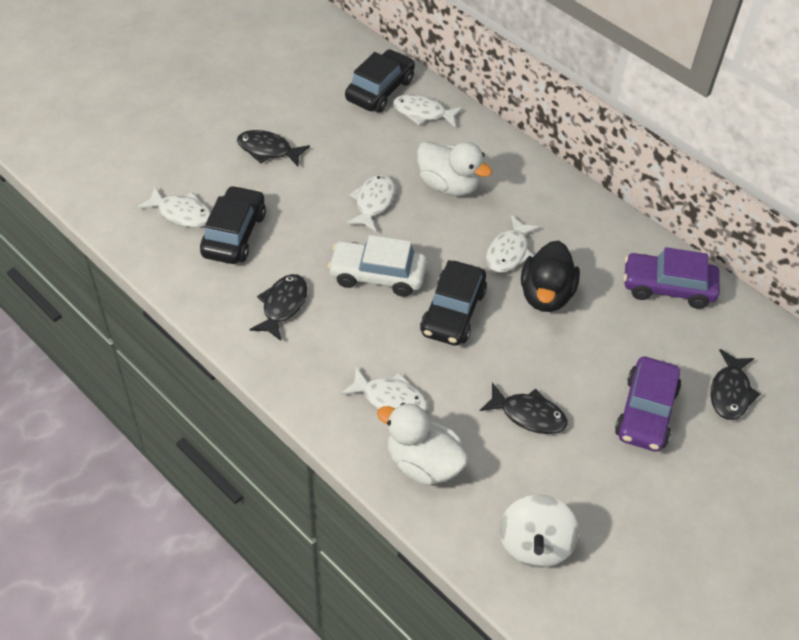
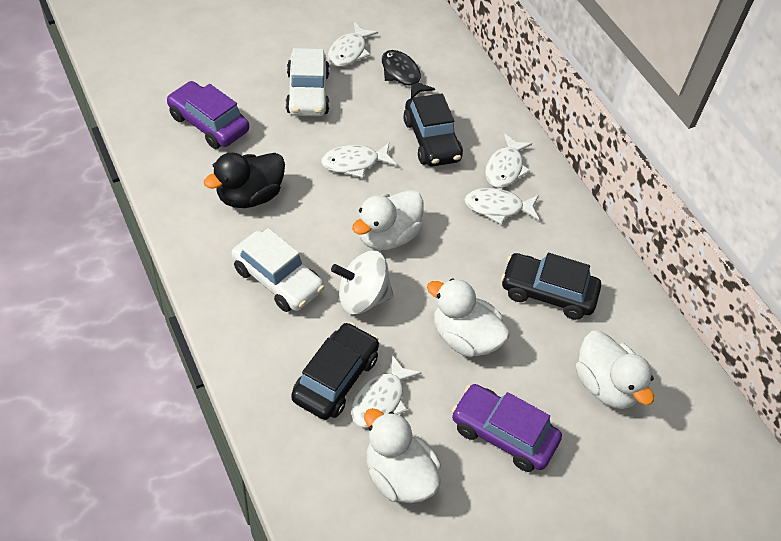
black fish: [237,130,310,166] [249,274,307,341] [480,383,568,434] [710,349,761,420] = 4 -> [382,50,435,98] = 1
white car: [328,235,427,297] = 1 -> [232,228,324,312] [286,48,330,116] = 2
white duck: [377,403,469,486] [417,141,492,196] = 2 -> [352,190,423,250] [364,408,441,503] [427,278,510,357] [576,331,654,409] = 4

